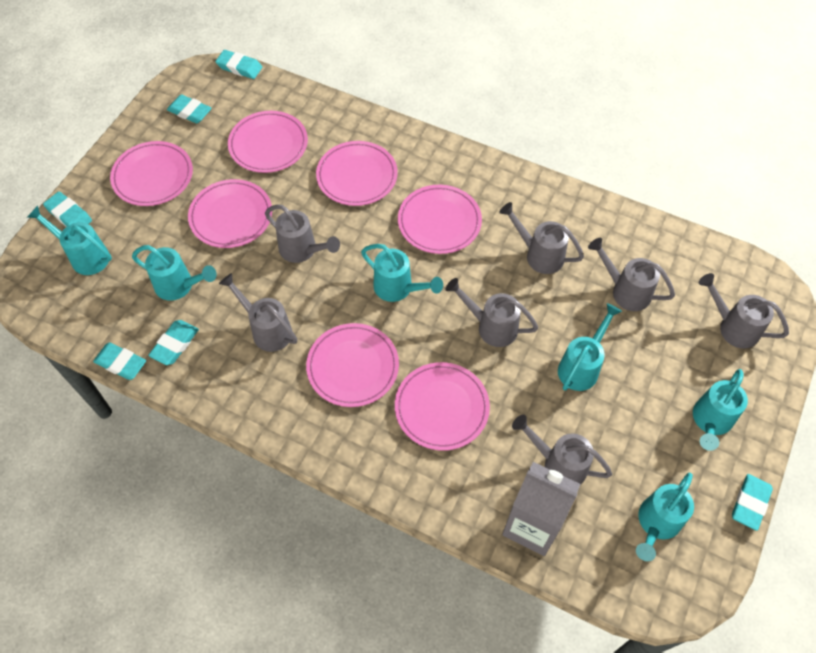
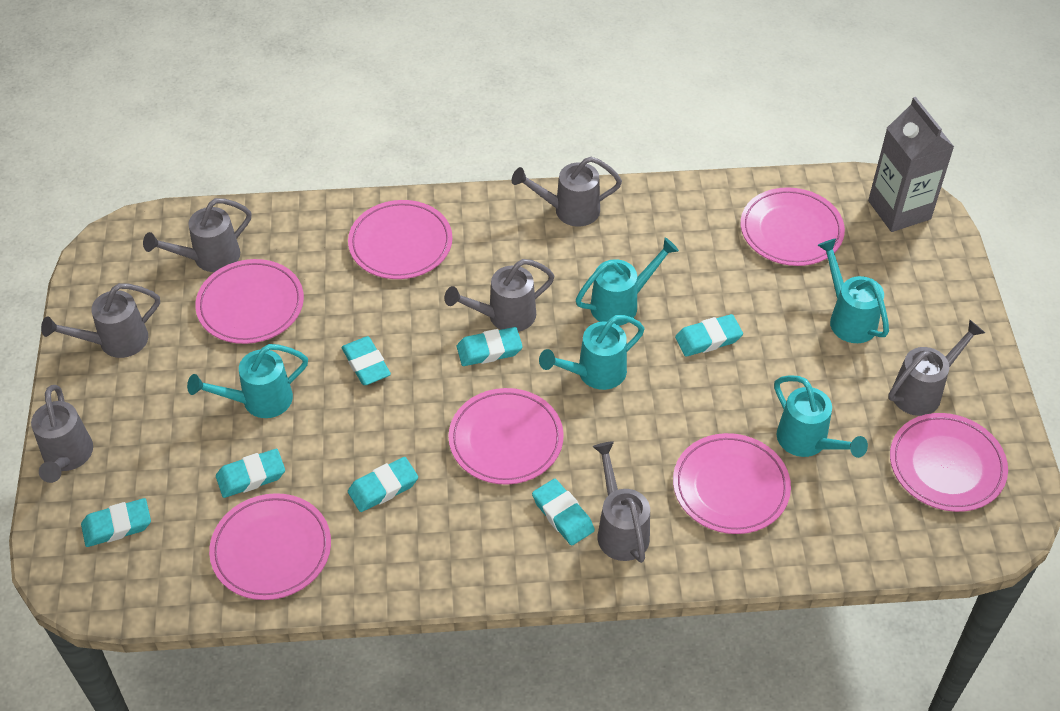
turquoise eraser: [43,192,92,226] [93,342,146,380] [148,320,199,365] [167,94,212,123] [215,50,262,79] [732,474,773,531] = 6 -> [81,498,151,547] [216,449,285,498] [342,336,391,385] [348,457,418,512] [457,327,523,366] [532,479,595,545] [675,314,743,357] = 7
turquoise watering can: [27,206,112,275] [132,245,217,301] [361,244,443,302] [558,303,622,391] [636,473,694,561] [693,369,748,451] = 6 -> [187,344,308,418] [539,315,645,390] [576,238,679,326] [774,375,868,458] [817,238,889,343] = 5

